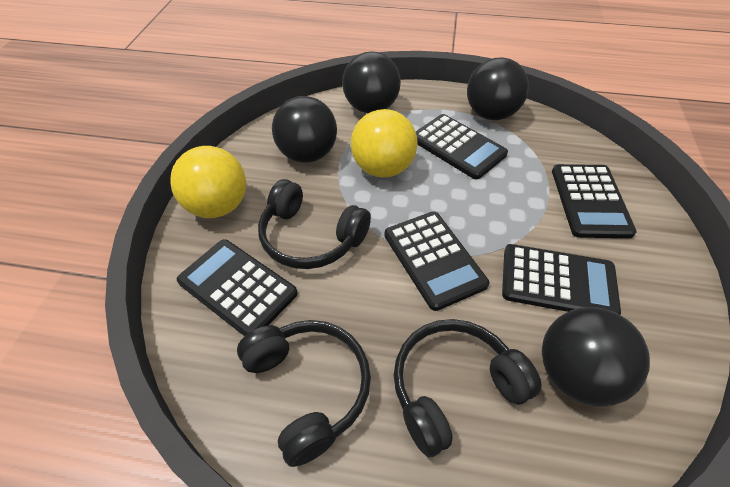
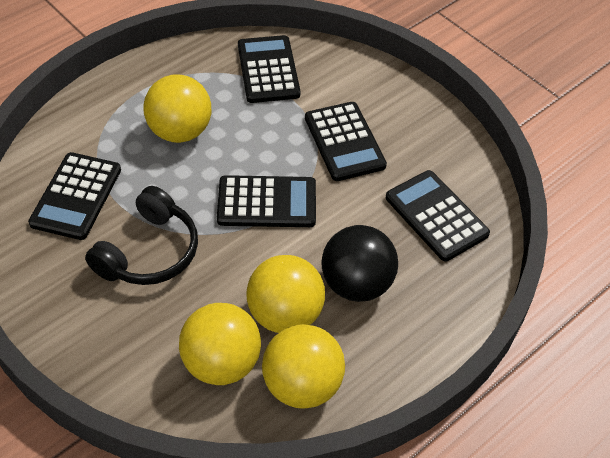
black ball: [272,96,337,163] [342,52,401,113] [467,57,529,120] [542,307,650,407] = 4 -> [321,225,398,302] = 1
black headphones: [237,320,371,467] [258,179,371,269] [394,319,542,458] = 3 -> [85,186,198,285] = 1
yellow ball: [170,146,246,218] [351,109,418,178] = 2 -> [143,74,211,143] [179,303,261,385] [246,255,325,333] [262,324,345,409] = 4

